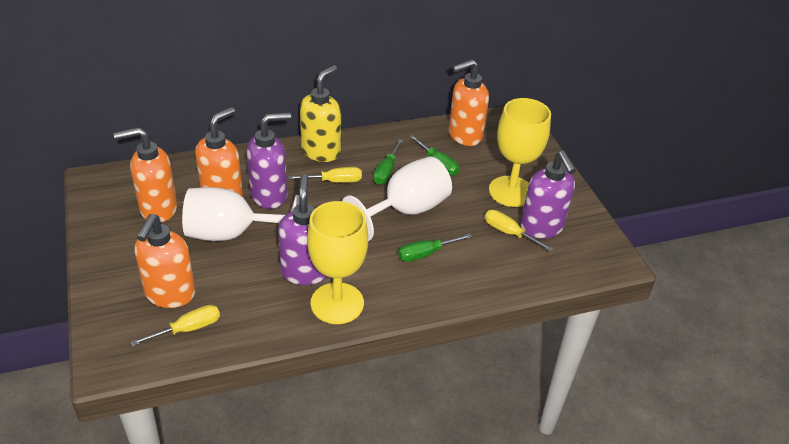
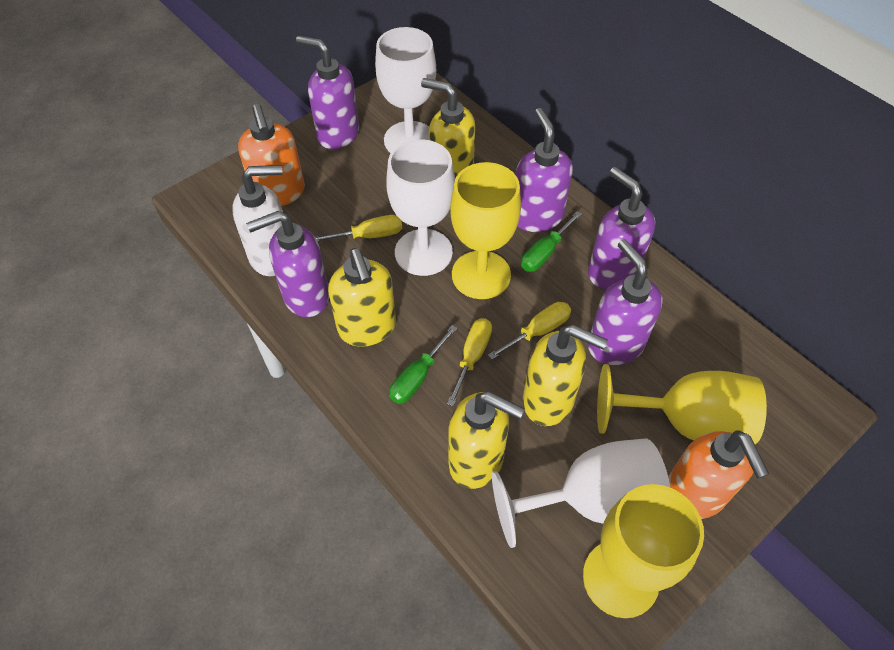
green screwdriver: [373,139,403,184] [398,234,472,262] [409,135,459,175] = 3 -> [389,325,457,404] [521,211,582,272] = 2
orange soap dispenser: [114,127,177,223] [135,214,195,308] [195,107,243,197] [449,59,489,146] = 4 -> [238,104,305,206] [668,430,769,519] = 2
purple soap dispenser: [247,112,291,209] [278,174,327,285] [520,151,576,239] = 3 -> [246,211,329,317] [296,36,359,149] [516,108,573,232] [588,167,655,290] [588,239,663,365] = 5
white goblet: [182,187,299,241] [342,156,452,241] = 2 -> [375,27,436,153] [386,139,455,276] [492,439,670,548] = 3
white soap dispenser: none = 0 -> [232,165,283,276] = 1
yellow goblet: [307,201,368,324] [489,98,551,207] = 2 -> [450,162,521,299] [583,484,704,618] [597,364,767,444] = 3
yellow soap dispenser: [300,65,341,162] = 1 -> [328,248,396,347] [421,78,475,179] [448,392,525,489] [523,325,608,426] = 4

